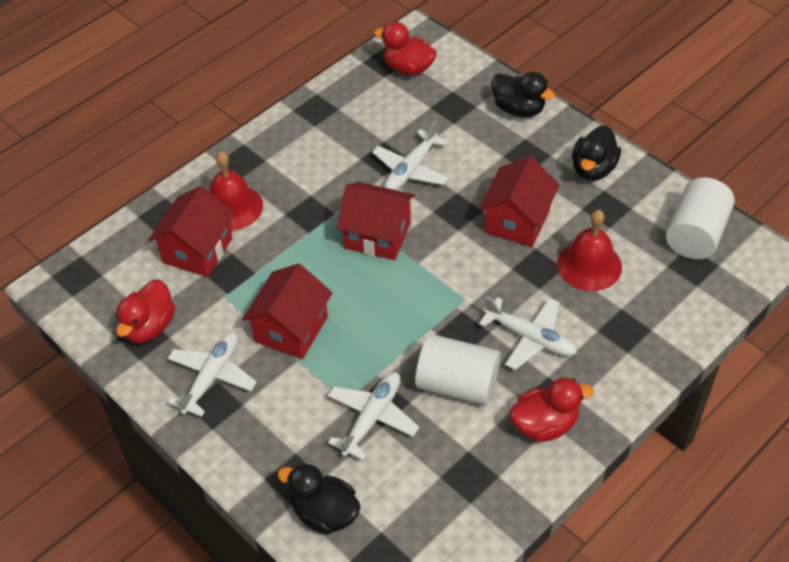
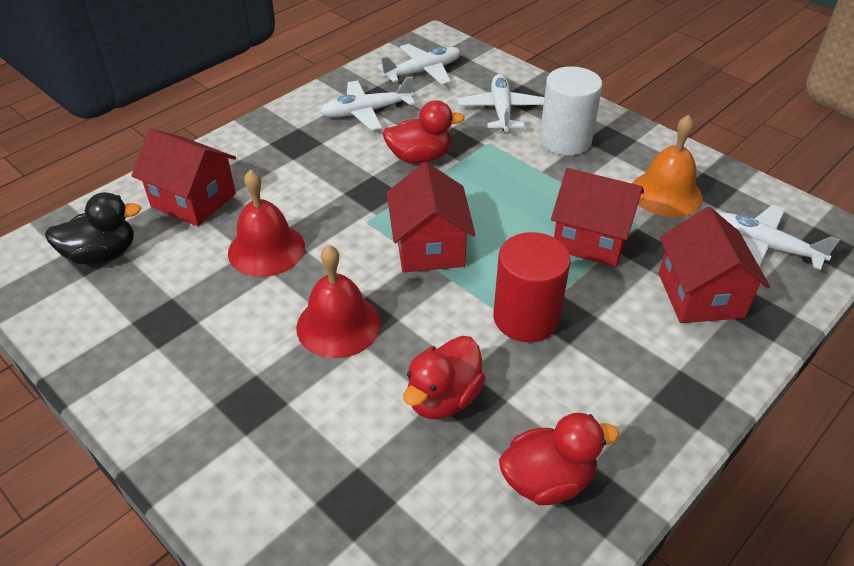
black duck: [277,463,361,535] [491,72,555,118] [572,125,621,181] = 3 -> [45,192,141,265] = 1
orange bell: none = 0 -> [632,115,703,217] = 1
red cylinder: none = 0 -> [493,232,570,342] = 1
white cylinder: [415,334,501,405] [666,177,735,259] = 2 -> [539,66,602,156] = 1

